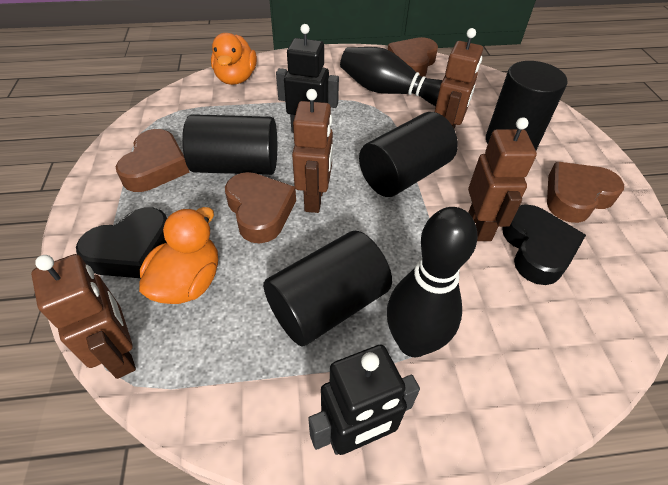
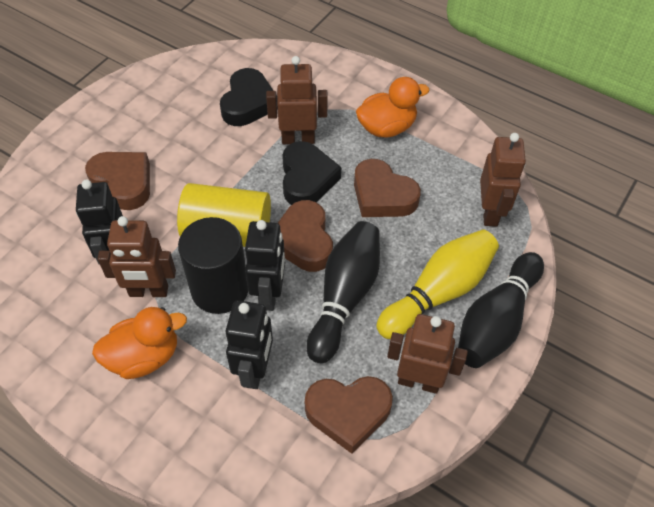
black cylinder: [182,114,277,175] [263,231,392,347] [359,112,458,197] [486,61,567,150] = 4 -> [178,217,248,314] = 1
black robot: [276,24,339,133] [308,345,420,455] = 2 -> [76,179,123,265] [226,300,273,389] [245,220,285,311] = 3
yellow bowling pin: none = 0 -> [377,229,499,339] = 1
yellow cylinder: none = 0 -> [177,183,271,247] = 1

